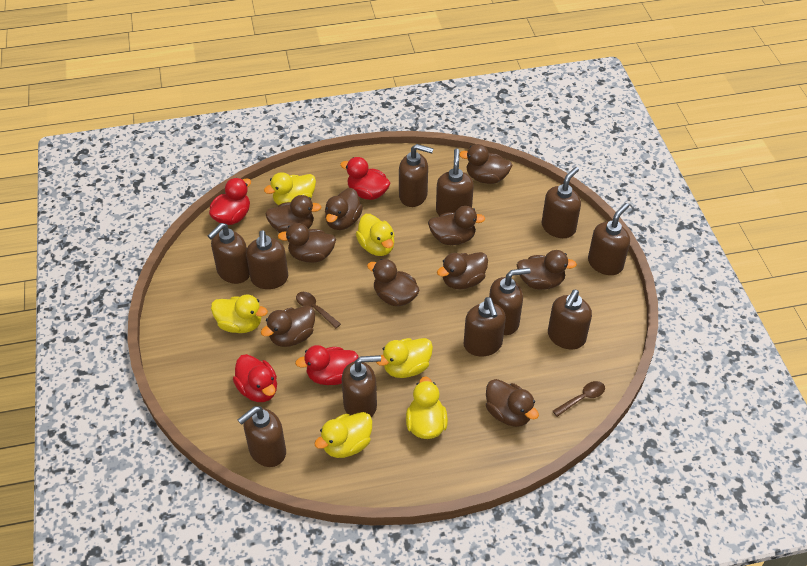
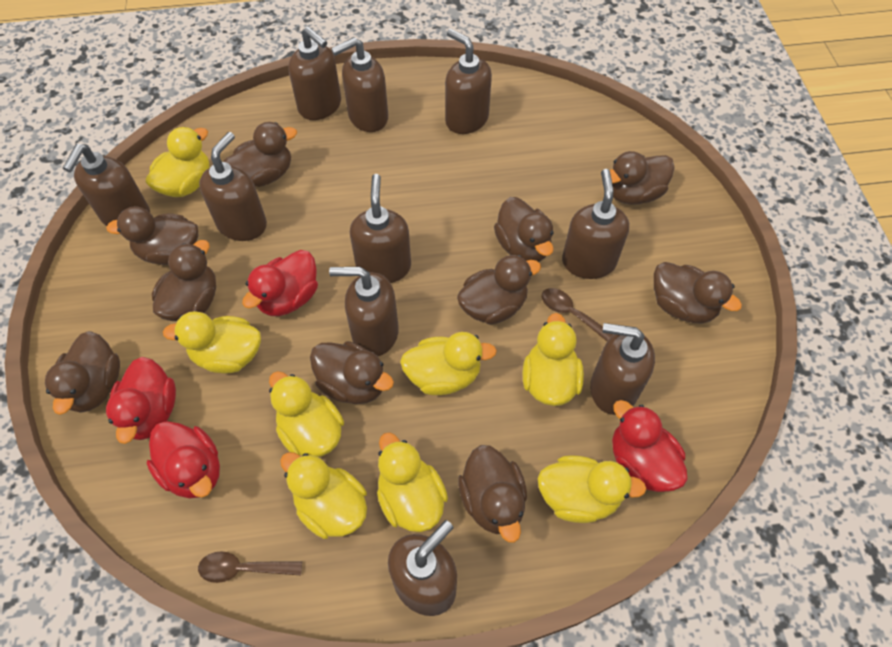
brown soap dispenser: [208,223,250,284] [238,406,286,467] [246,230,288,289] [342,355,381,417] [399,144,434,207] [436,148,474,216] [464,297,506,356] [489,268,530,335] [542,167,581,238] [548,290,592,349] [588,203,630,275] = 11 -> [63,144,150,226] [199,132,267,241] [288,27,341,120] [329,267,399,356] [331,37,388,132] [350,174,411,283] [388,520,457,616] [445,29,492,134] [562,169,629,279] [590,323,655,415] = 10
yellow duck: [211,295,268,333] [264,172,316,205] [314,412,372,458] [356,214,395,256] [376,338,433,378] [406,376,448,439] = 6 -> [146,127,210,197] [163,311,261,373] [269,371,344,457] [280,452,367,539] [377,432,448,532] [400,332,497,395] [522,313,584,406] [538,455,646,523] = 8

